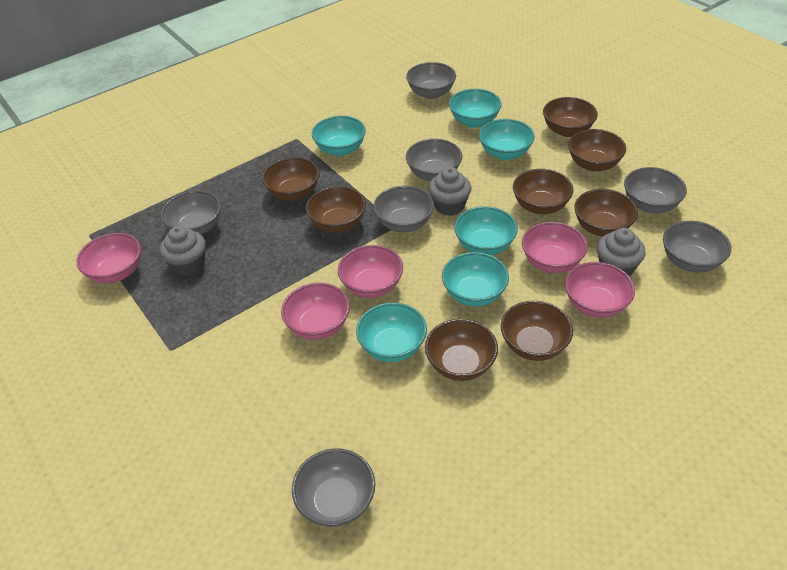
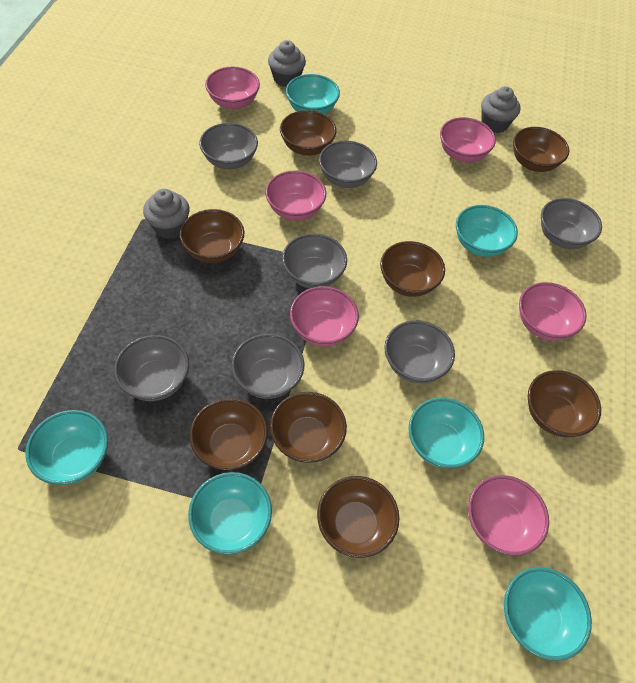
pink bowl: [76,233,141,283] [281,283,350,340] [338,245,403,298] [522,222,587,273] [565,262,635,318] = 5 -> [205,67,260,110] [265,170,326,221] [290,286,359,346] [440,117,496,162] [468,475,549,556] [519,282,587,341] = 6

